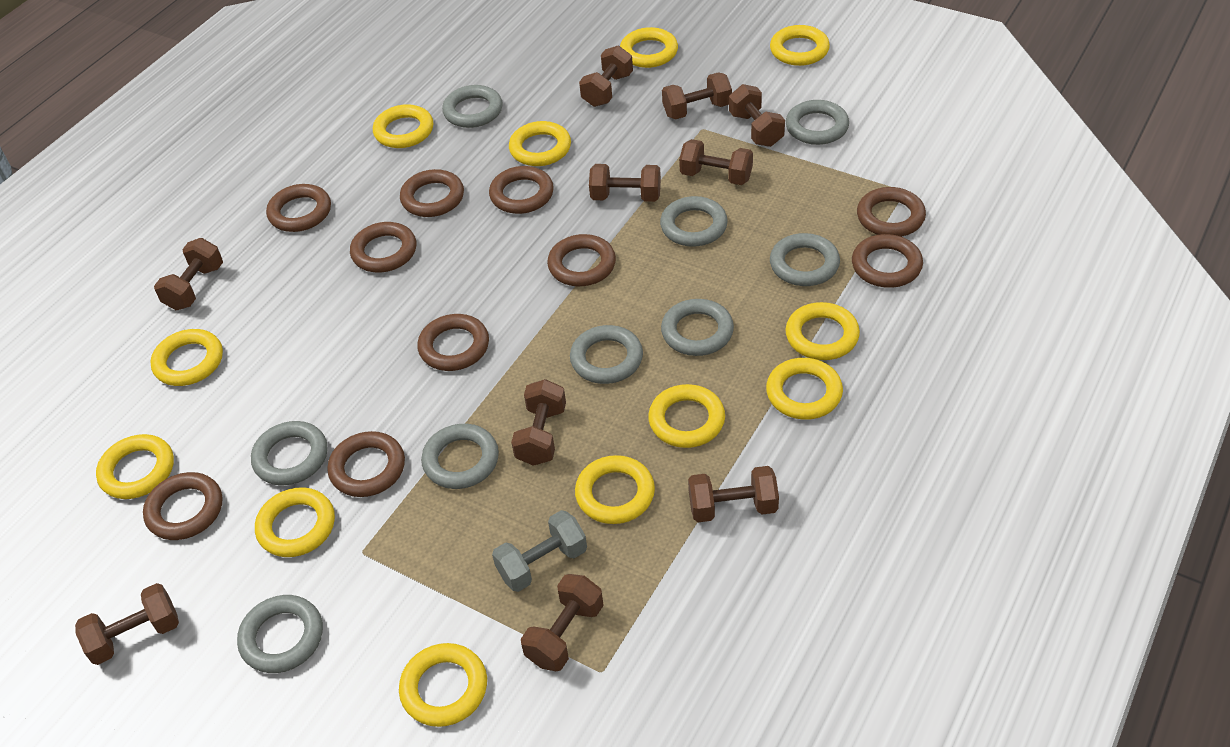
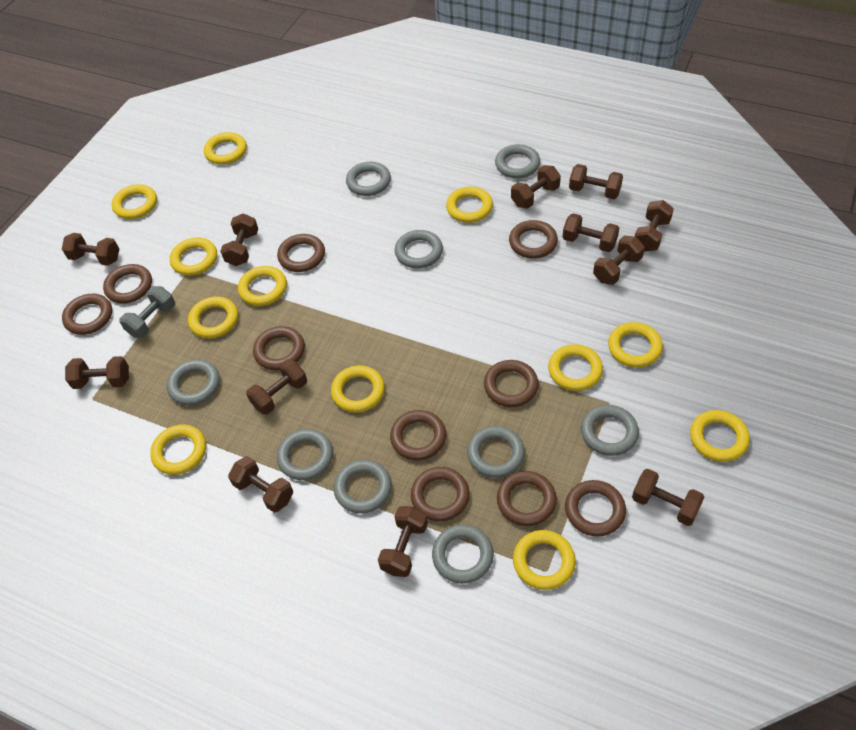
brown dumbbell: [75,583,179,665] [154,238,223,310] [511,379,566,466] [521,574,604,671] [579,46,633,107] [589,164,661,202] [662,72,732,120] [679,139,753,185] [688,466,779,522] [729,84,785,147] = 10 -> [62,233,119,266] [65,356,129,389] [221,213,258,266] [228,456,293,513] [246,359,307,415] [378,506,428,577] [511,165,561,209] [563,213,619,252] [569,164,623,199] [593,236,645,285] [632,469,704,526] [635,200,674,251] = 12

